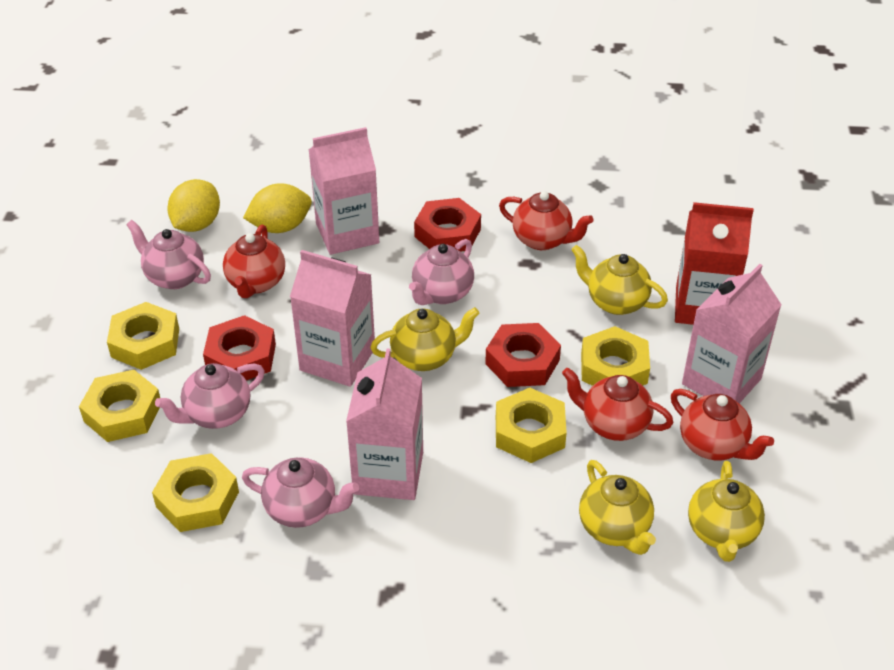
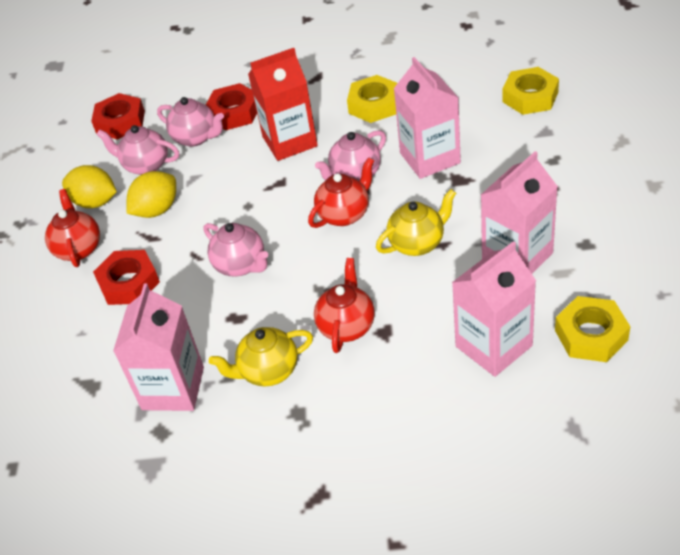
red teapot: [223,225,285,298] [499,191,593,250] [562,368,673,441] [671,389,774,460] = 4 -> [45,189,100,267] [308,157,374,228] [314,258,375,353] = 3
yellow nut: [79,370,160,442] [107,302,179,370] [152,453,239,532] [496,388,567,463] [581,326,650,386] = 5 -> [347,75,397,123] [503,67,559,115] [555,296,630,362] = 3
yellow teapot: [370,307,480,371] [571,245,668,315] [579,460,656,555] [688,461,765,562] = 4 -> [209,327,313,387] [376,189,456,256] = 2

